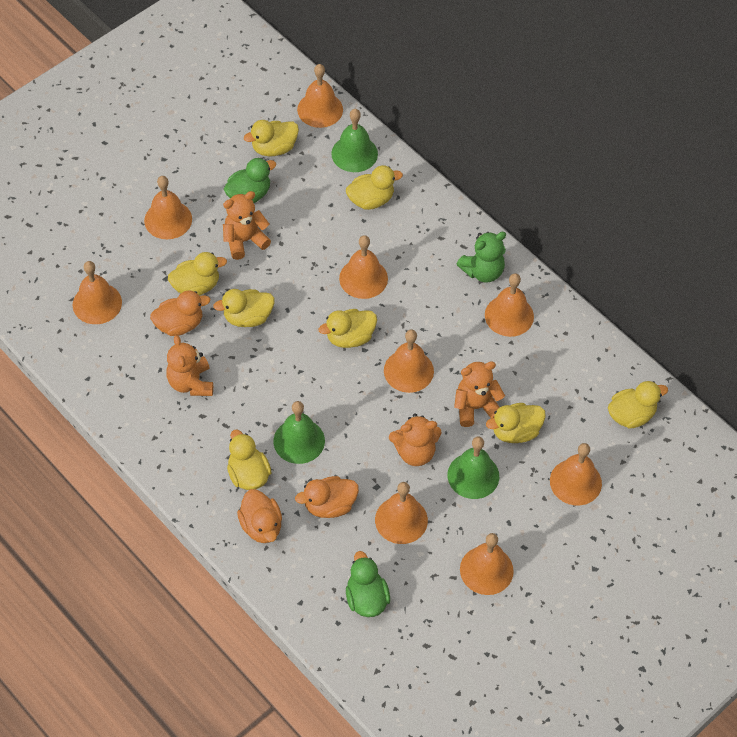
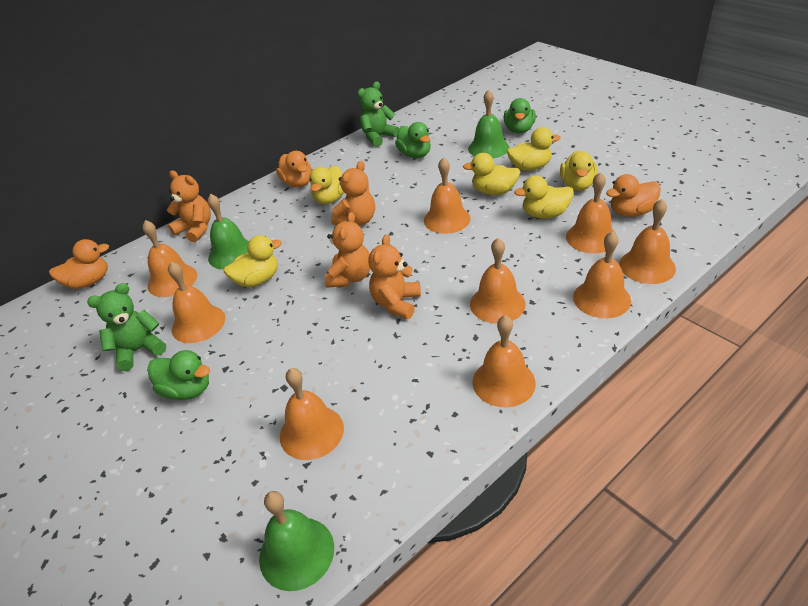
green duck: [224,158,276,203] [346,551,390,617] = 2 -> [147,350,210,400] [395,122,431,158] [504,98,536,134] = 3
green teddy bear: [457,232,506,283] = 1 -> [87,283,166,371] [358,81,399,147] = 2
yellow duck: [168,252,227,296] [213,289,274,327] [227,430,272,490] [244,120,299,157] [319,309,377,348] [346,165,403,210] [486,403,546,443] [608,381,668,429] = 8 -> [224,235,282,287] [309,166,344,204] [463,153,520,195] [507,127,561,171] [514,176,574,219] [560,150,597,191] = 6

